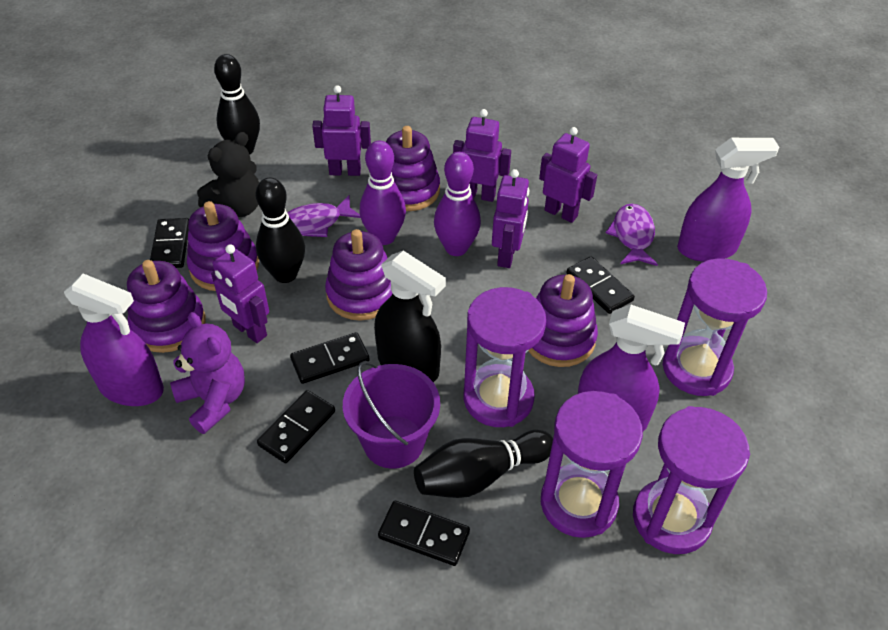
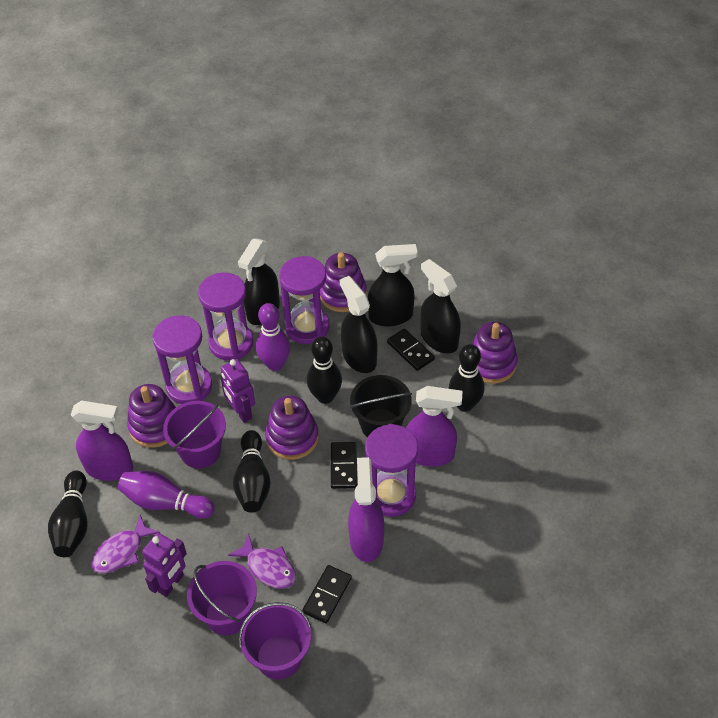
black bowling pin: [214,54,260,155] [255,178,305,283] [414,430,553,498] = 3 -> [48,471,88,557] [233,430,271,513] [307,336,342,404] [449,344,485,412] = 4
black bucket: none = 0 -> [350,375,412,438] = 1
black domino: [150,218,189,268] [257,390,335,463] [290,332,370,384] [378,501,470,566] [566,256,635,314] = 5 -> [302,565,352,624] [331,442,357,489] [387,328,435,371] = 3
black spray bottle: [374,251,446,382] = 1 -> [238,238,280,325] [340,276,377,373] [368,244,418,327] [420,259,461,353] = 4
black teddy bear: [197,132,259,217] = 1 -> none = 0
purple bucket: [343,361,440,469] = 1 -> [163,401,226,469] [187,561,257,635] [239,602,312,680] = 3
purple robot: [211,244,269,343] [312,85,371,176] [453,109,511,202] [492,169,529,268] [539,127,597,223] = 5 -> [142,533,187,597] [221,359,255,423] = 2
purple stacking toy: [127,260,206,353] [187,201,259,291] [325,229,393,321] [386,126,440,211] [528,274,598,367] = 5 -> [127,384,176,448] [265,395,319,460] [320,252,367,312] [472,322,518,384] = 4
purple teddy bear: [170,312,245,434] = 1 -> none = 0

